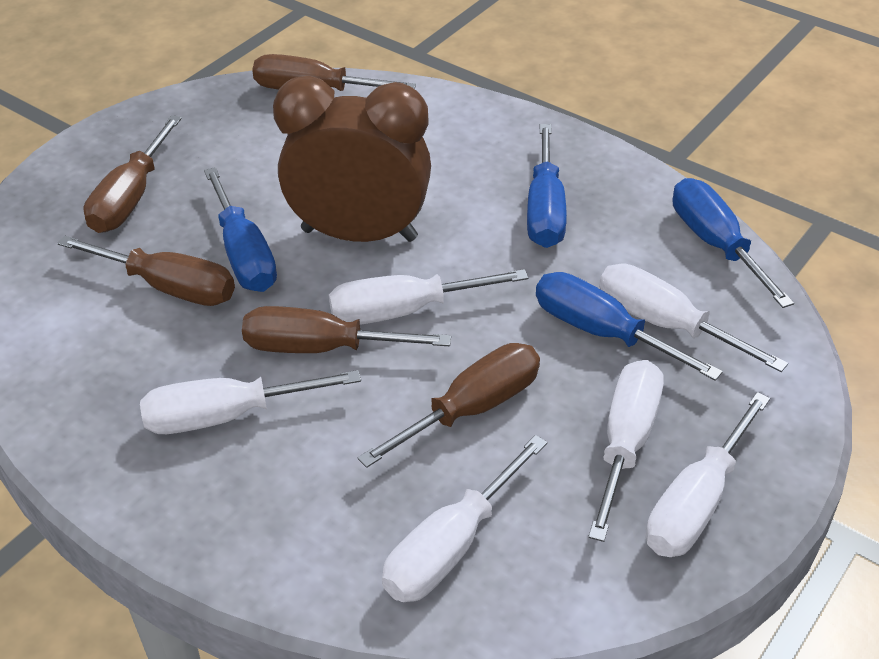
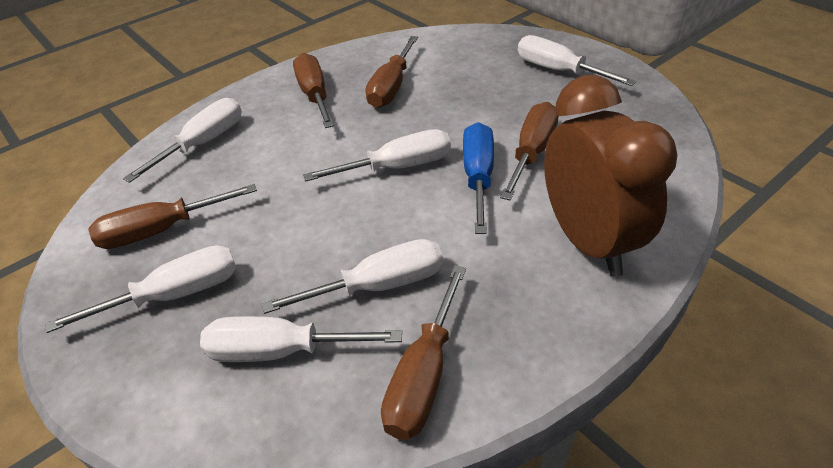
blue screwdriver: [204,167,277,292] [527,124,567,248] [536,272,723,381] [673,178,794,308] = 4 -> [463,122,494,234] = 1

